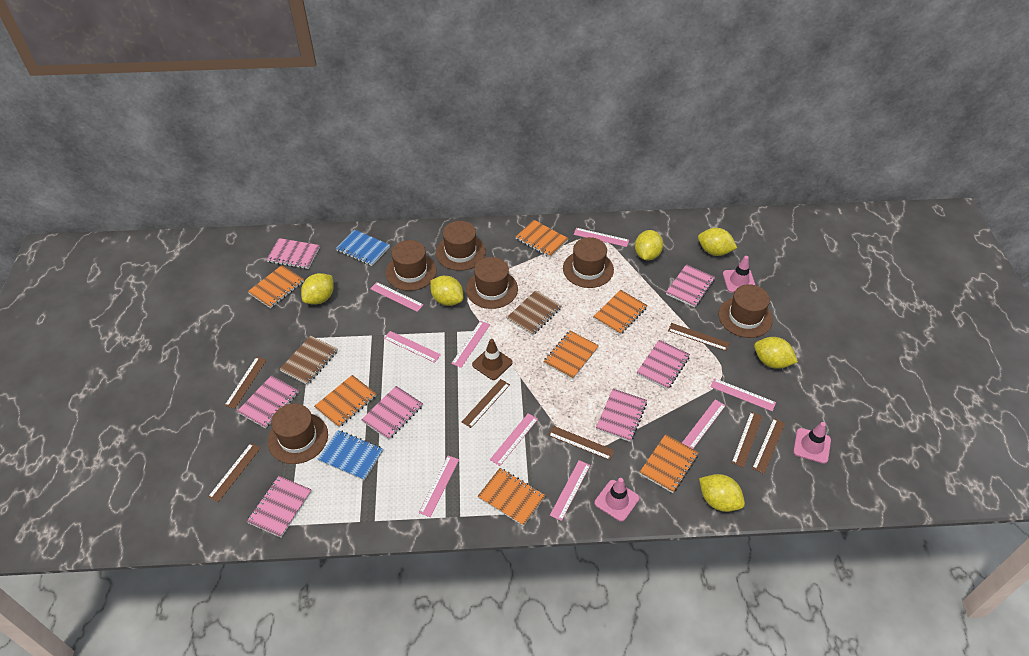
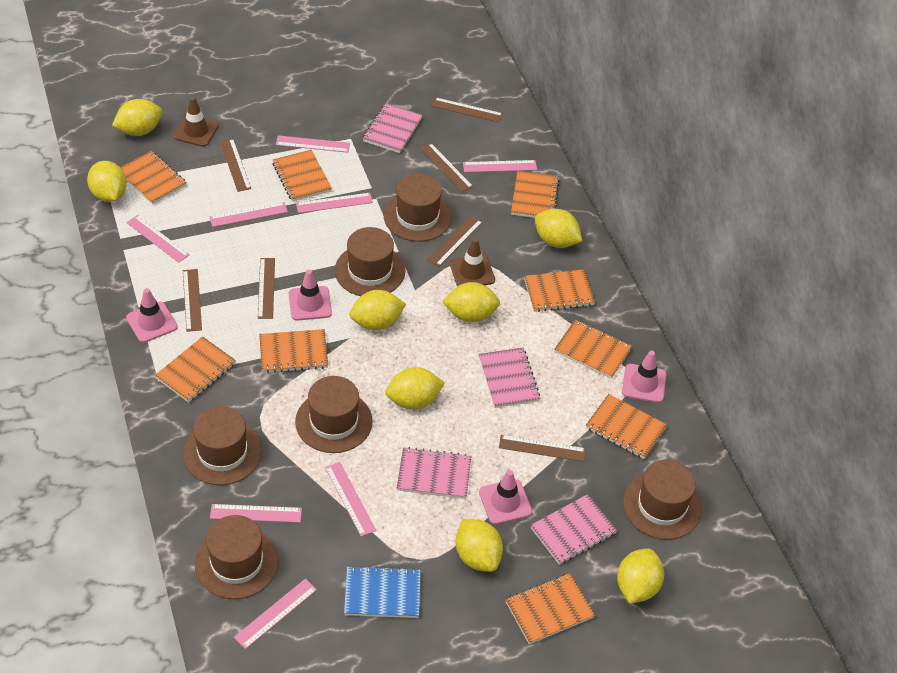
blue notebook: [318,430,383,480] [336,229,390,266] = 2 -> [344,566,420,618] = 1
brown notebook: [280,336,338,385] [507,290,562,336] = 2 -> none = 0
brown traffic cone: [472,339,513,380] = 1 -> [173,97,219,147] [450,238,495,287] = 2
orange notebook: [248,265,304,308] [314,375,377,428] [478,468,545,526] [515,220,569,257] [544,331,599,380] [593,290,648,335] [639,434,699,493] = 7 -> [120,151,187,204] [155,336,236,402] [259,329,328,373] [272,150,332,202] [505,573,595,644] [511,171,560,218] [524,269,595,312] [555,320,632,379] [586,394,667,459] = 9
pink notebook: [237,375,299,428] [247,476,312,538] [266,238,320,269] [361,386,423,440] [596,389,647,442] [637,340,690,390] [666,264,715,308] = 7 -> [363,103,422,153] [397,447,472,499] [479,348,540,408] [530,494,617,565] = 4
pink ruler: [370,282,424,312] [384,331,441,363] [419,456,459,517] [451,321,490,368] [490,413,538,466] [550,460,590,521] [574,228,629,247] [682,399,726,449] [711,378,776,411] = 9 -> [126,215,190,263] [209,202,288,227] [210,504,302,523] [234,579,317,649] [276,135,350,153] [296,193,373,213] [325,462,376,537] [463,160,537,172] = 8
pink traffic cone: [594,478,639,522] [723,256,755,293] [793,422,831,464] = 3 -> [126,288,178,343] [289,270,332,321] [479,470,532,524] [622,351,666,403] = 4
yellow lemon: [301,273,334,305] [430,276,463,306] [635,230,663,260] [698,228,737,256] [699,474,745,512] [754,337,798,369] = 6 -> [87,161,127,202] [112,99,162,136] [350,290,406,330] [386,367,445,409] [442,282,500,322] [456,519,503,572] [535,209,582,248] [617,548,664,603] = 8

